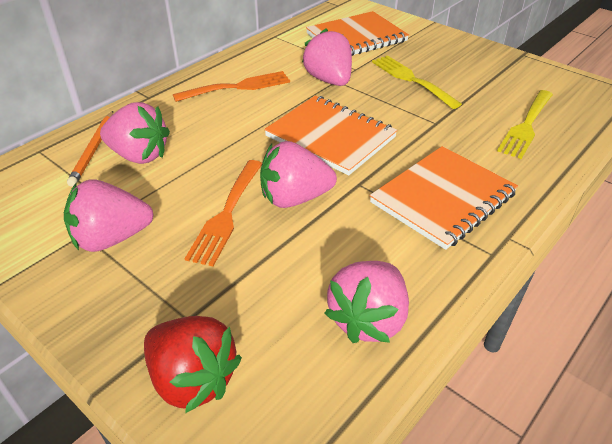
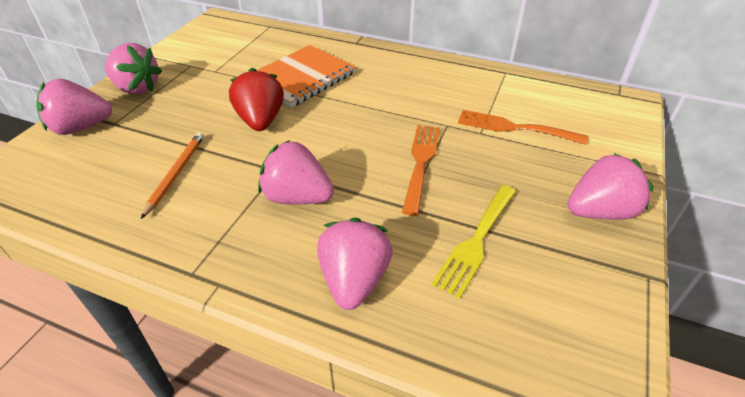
orange notebook: [264,96,398,176] [306,11,409,56] [370,146,518,250] = 3 -> [257,45,356,108] = 1
yellow fork: [372,55,462,109] [497,90,553,159] = 2 -> [432,185,516,298] = 1

